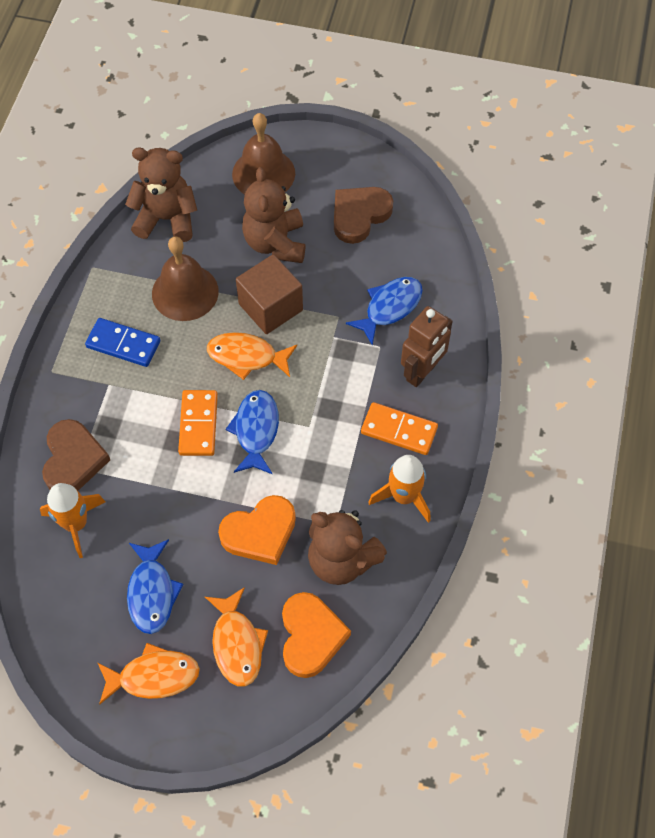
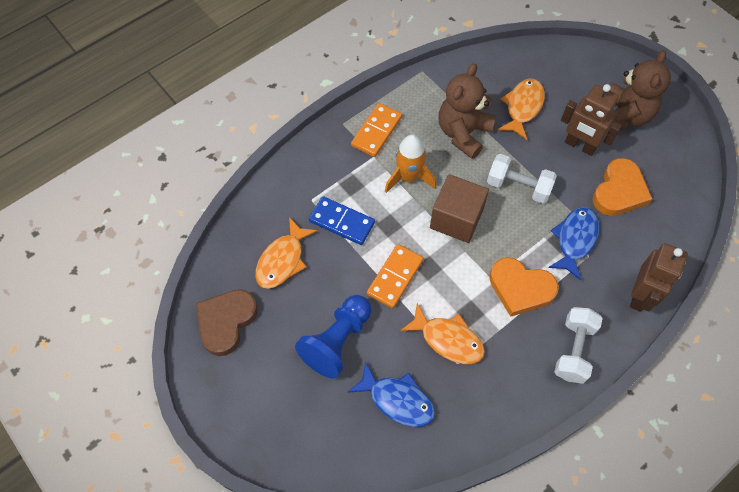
blue fish: [127,539,184,634] [225,390,279,474] [346,277,423,345] = 3 -> [348,362,435,427] [548,207,599,280] = 2
blue pawn: none = 0 -> [295,295,372,379] = 1
brown bell: [152,237,219,321] [232,113,295,194] = 2 -> none = 0
brown heart: [42,419,110,491] [334,187,393,244] = 2 -> [196,289,258,356] = 1
brown robot: [401,306,453,387] = 1 -> [561,84,622,156] [630,243,688,312] = 2
brown teddy bear: [125,148,197,242] [242,167,306,263] [308,510,387,585] = 3 -> [439,63,496,159] [610,50,671,130] = 2
orange rocket: [40,483,106,558] [368,455,431,523] = 2 -> [385,134,436,193] = 1
white dumbbell: none = 0 -> [487,154,557,203] [554,307,603,384] = 2

